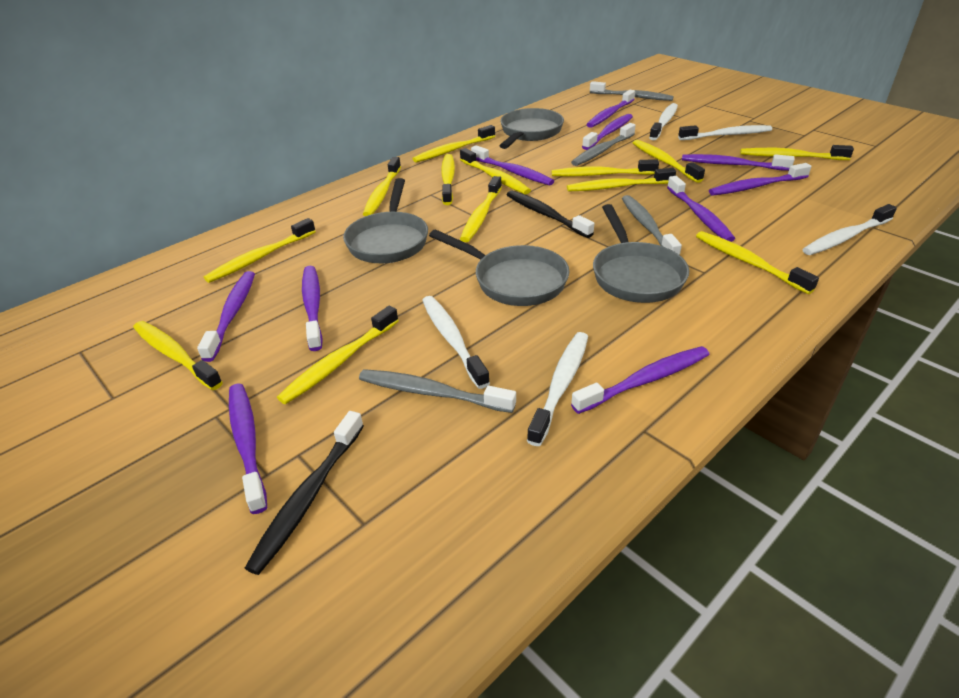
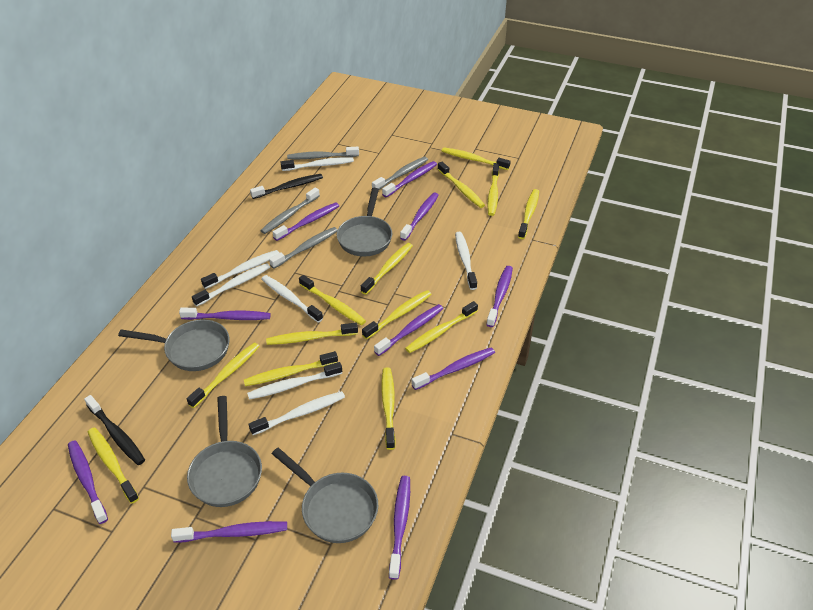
white toothbrush: [422,296,490,389] [527,332,588,446] [649,103,678,140] [678,125,772,140] [802,204,897,255] = 5 -> [192,263,270,306] [201,250,279,289] [247,362,342,400] [249,391,345,435] [261,275,323,323] [280,157,354,171] [455,232,477,290] = 7

